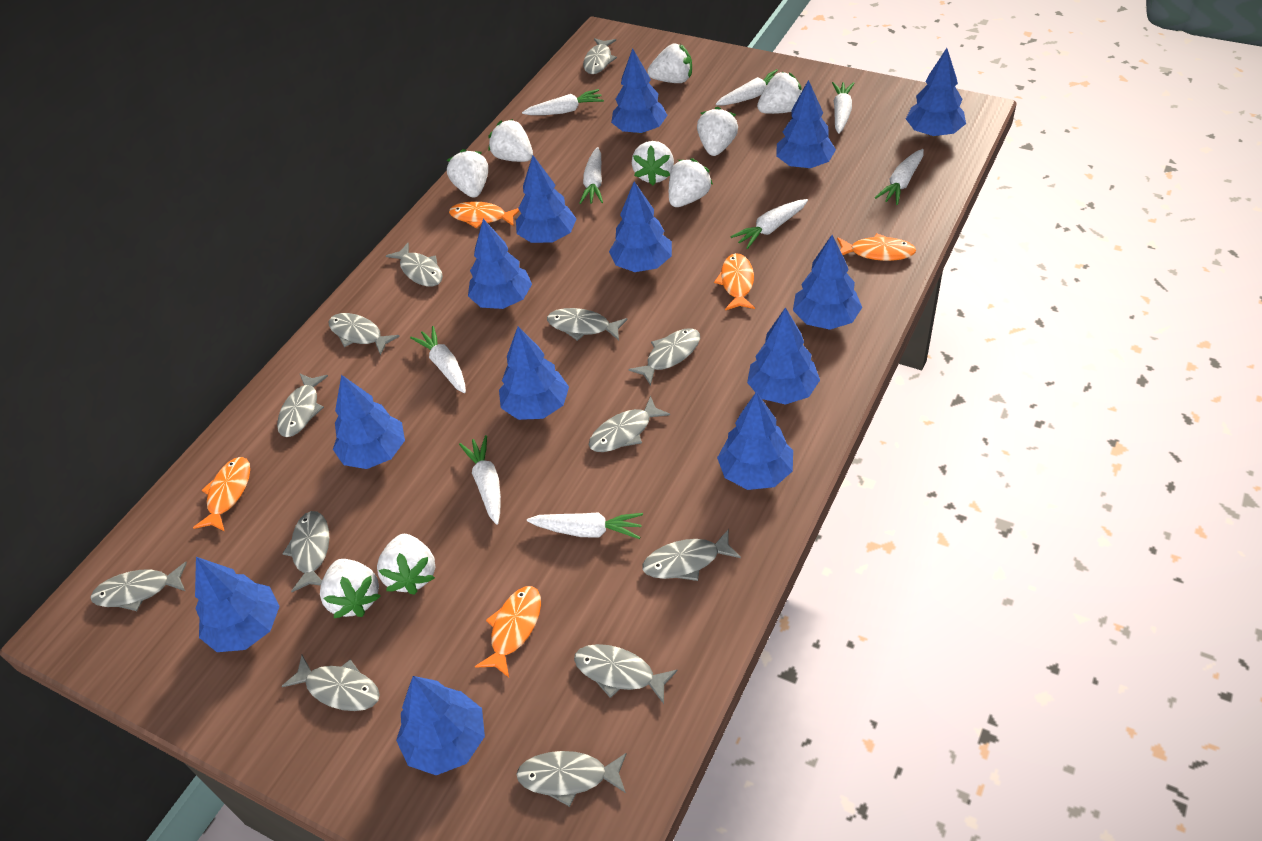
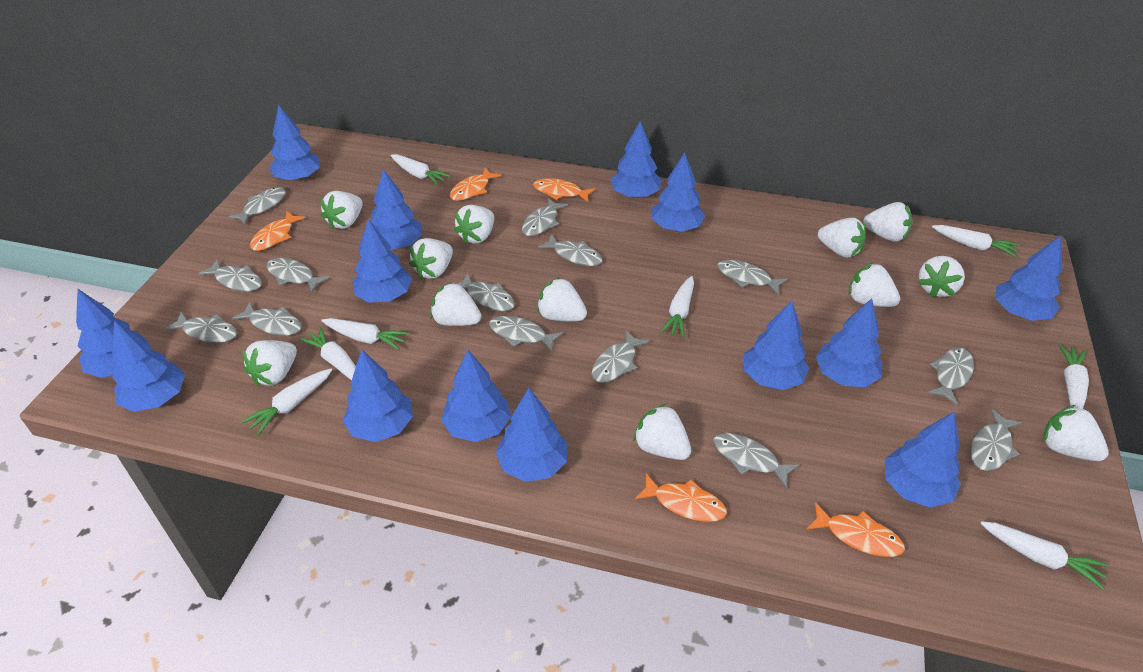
blue tree: [195,557,280,652] [333,375,405,469] [396,676,485,775] [468,219,532,309] [499,326,569,420] [516,155,577,243] [609,181,672,272] [611,48,668,134] [717,392,793,490] [747,307,820,405] [776,80,836,168] [793,235,862,330] [906,48,966,137] = 13 -> [76,289,148,378] [112,321,185,412] [269,104,320,181] [343,350,413,442] [352,219,412,303] [371,169,422,250] [441,350,511,442] [496,388,567,482] [610,121,662,198] [651,152,705,232] [744,301,809,390] [816,298,882,387] [885,412,961,508] [995,235,1062,321] = 14
grey fish: [91,562,187,611] [277,373,328,437] [282,511,329,592] [282,655,380,711] [329,313,400,355] [386,243,443,287] [517,751,627,807] [547,308,628,341] [574,644,678,704] [583,38,617,74] [589,396,670,452] [629,328,700,386] [642,529,741,581] = 13 -> [164,312,237,343] [198,259,262,292] [228,187,286,225] [232,302,302,336] [266,258,330,292] [458,273,515,311] [489,316,563,352] [522,198,568,236] [538,234,603,266] [592,330,649,383] [713,433,799,488] [717,260,788,295] [927,348,974,405] [970,409,1022,471] = 14
white carrot: [410,326,466,393] [459,435,501,525] [522,89,604,115] [527,512,643,539] [579,147,603,204] [716,69,778,105] [730,199,808,249] [832,82,854,134] [875,149,924,205] = 9 -> [241,369,332,435] [299,327,356,381] [321,318,410,350] [391,154,451,186] [660,276,694,338] [932,225,1020,257] [980,521,1108,590] [1059,344,1089,409] = 8
white strawberry: [320,559,380,618] [377,534,435,595] [447,149,488,198] [488,119,533,162] [632,141,674,185] [648,44,692,83] [669,158,713,207] [697,107,738,156] [757,72,802,114] = 9 -> [242,340,297,386] [320,191,363,230] [409,238,453,279] [430,282,481,326] [454,205,494,244] [537,277,587,321] [633,404,691,460] [818,218,866,258] [849,263,900,307] [863,202,913,242] [918,256,965,298] [1043,405,1109,461] = 12

